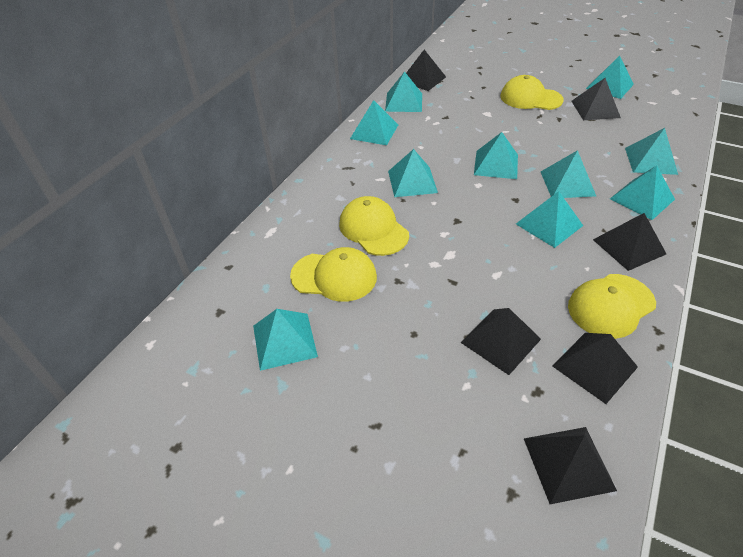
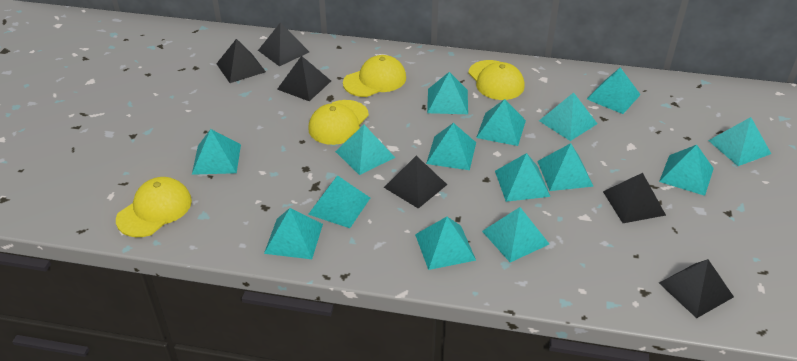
turquoise pyramid: [253,309,318,371] [350,100,398,145] [385,72,422,112] [388,149,438,197] [474,132,518,179] [516,191,583,248] [541,150,596,198] [586,56,634,99] [610,166,675,220] [625,128,678,175] = 10 -> [192,129,241,175] [264,208,323,259] [308,175,370,228] [335,125,395,175] [415,217,476,270] [426,123,476,170] [427,72,468,114] [476,99,526,146] [482,207,549,262] [495,153,551,202] [537,143,594,191] [539,92,597,141] [587,67,641,114] [659,145,714,196] [708,117,771,166] = 15

